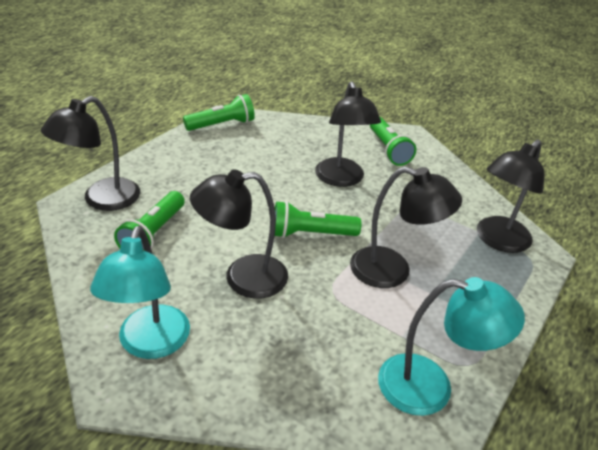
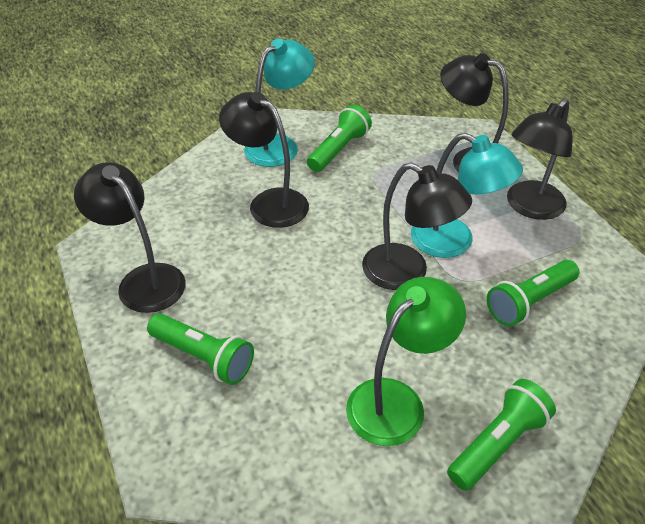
green lamp: none = 0 -> [346,277,466,446] = 1

